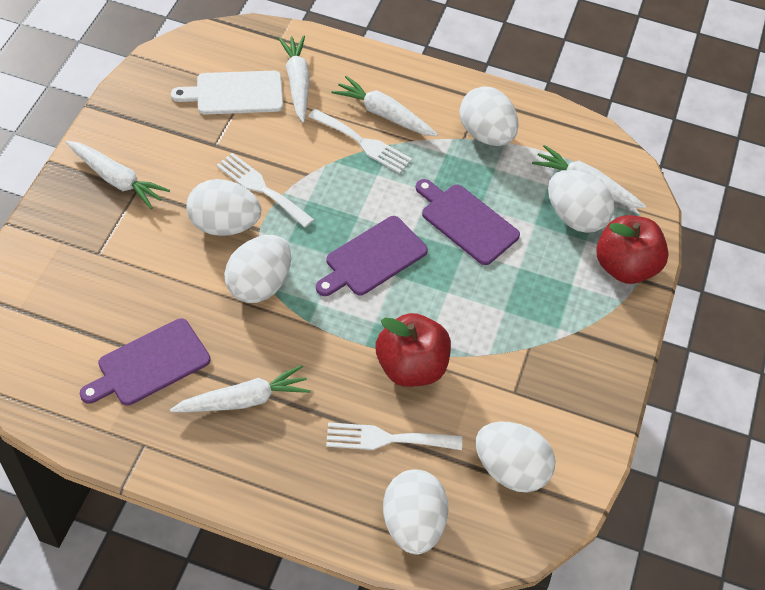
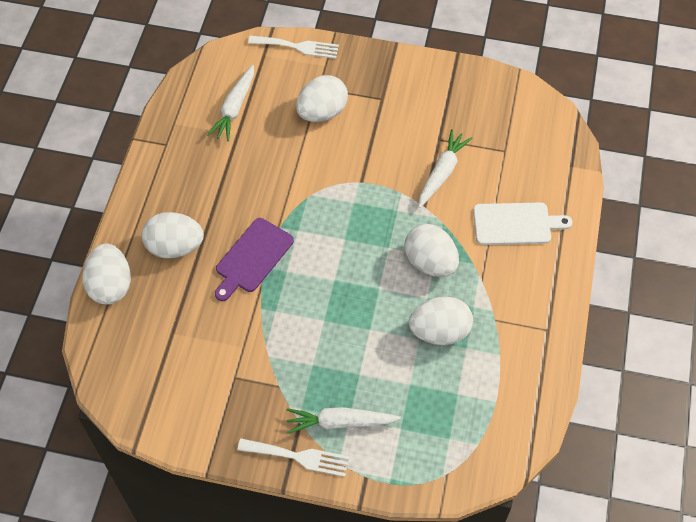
purple cutting board: [80,318,210,406] [316,216,428,296] [415,179,520,265] = 3 -> [215,218,294,301] = 1
red apple: [376,313,451,387] [596,215,669,284] = 2 -> none = 0
white carrot: [66,141,170,209] [170,365,311,412] [278,35,310,123] [332,76,438,136] [532,145,646,208] = 5 -> [207,65,254,141] [286,407,401,434] [419,129,473,208] = 3
white egg: [186,179,261,236] [224,235,291,303] [383,469,448,555] [460,86,519,146] [476,422,555,493] [548,170,615,233] = 6 -> [82,243,131,305] [142,212,204,258] [296,75,348,122] [404,224,459,277] [409,297,473,345] = 5
white fork: [216,153,314,228] [308,109,412,173] [326,422,462,450] = 3 -> [237,438,349,477] [248,36,339,59] = 2

